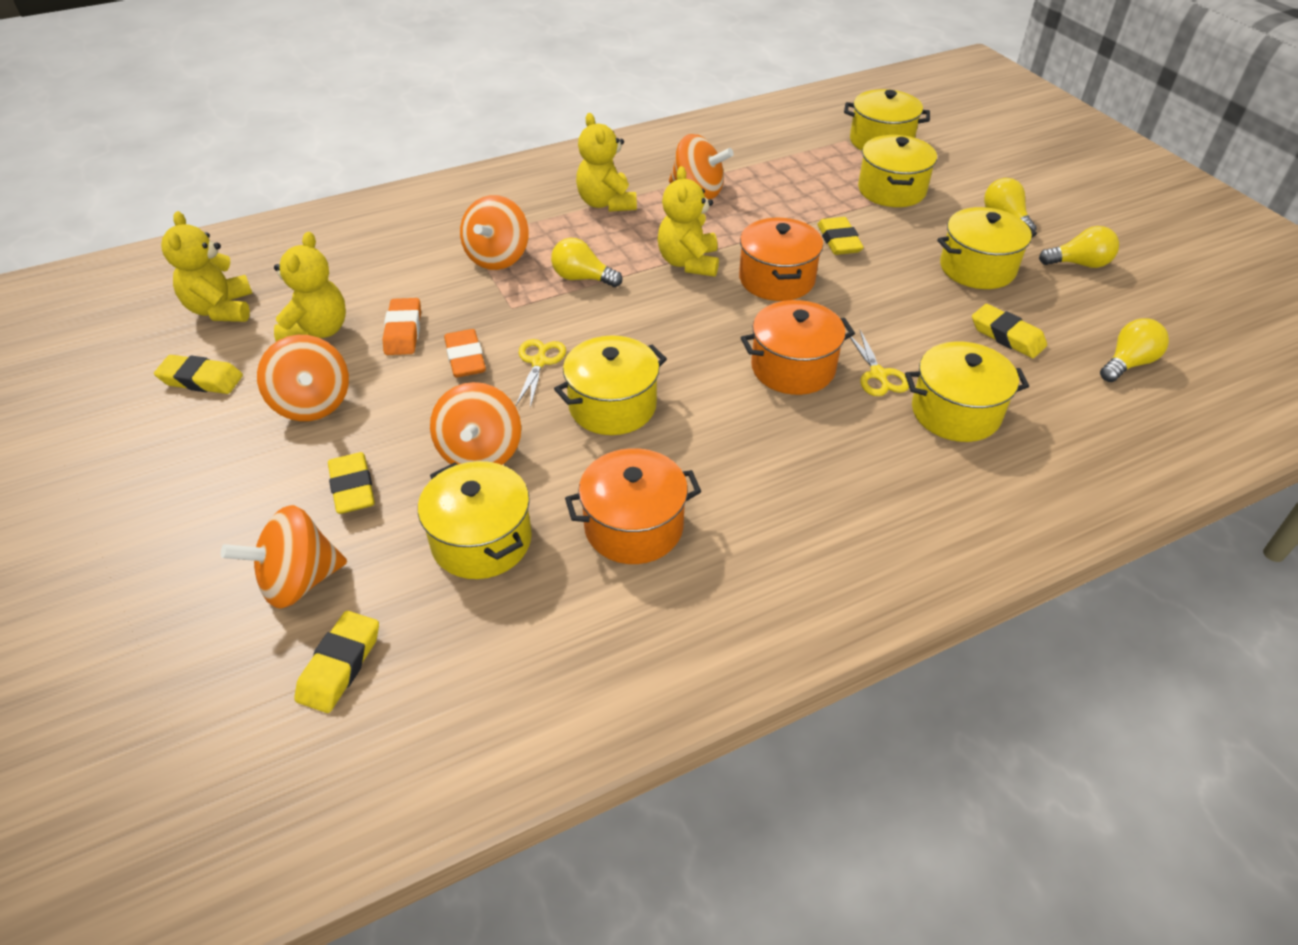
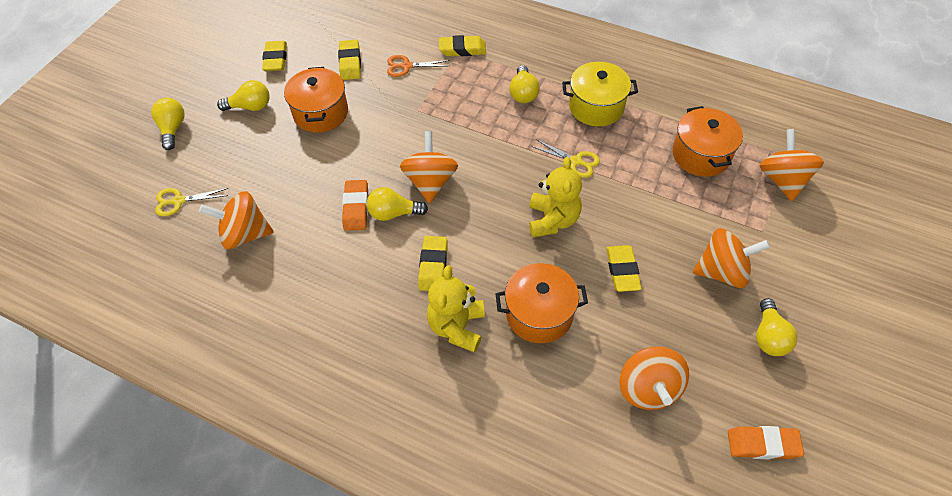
orange scissors: none = 0 -> [387,55,449,77] = 1
yellow light bulb: [551,238,622,287] [984,178,1037,231] [1039,226,1119,268] [1100,318,1169,382] = 4 -> [151,98,185,150] [217,80,270,111] [367,187,428,221] [509,65,540,103] [756,298,798,356] = 5
yellow pot: [418,461,532,579] [554,336,667,435] [844,89,930,151] [858,135,937,207] [905,341,1029,442] [937,207,1037,289] = 6 -> [562,62,638,127] = 1
yellow teddy bear: [161,211,253,322] [274,232,346,342] [576,113,637,212] [657,166,719,277] = 4 -> [427,265,485,352] [529,157,582,237] = 2

